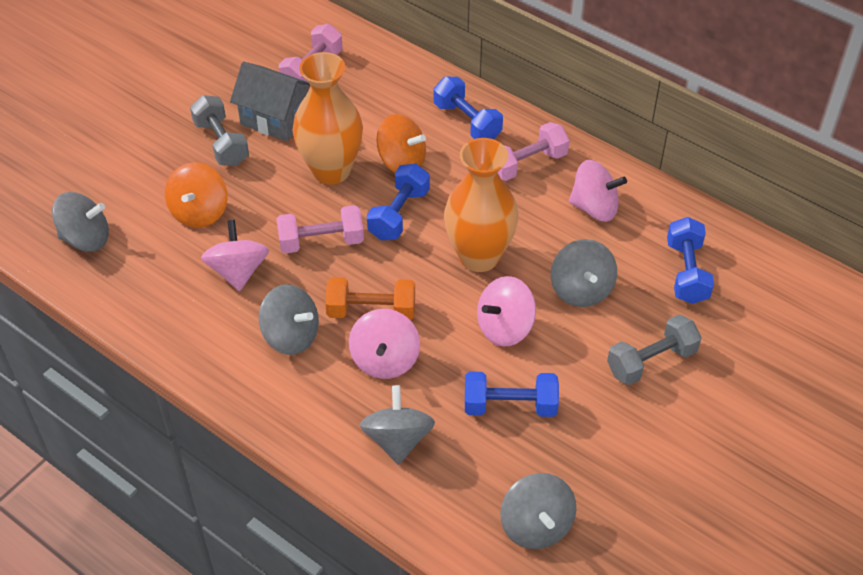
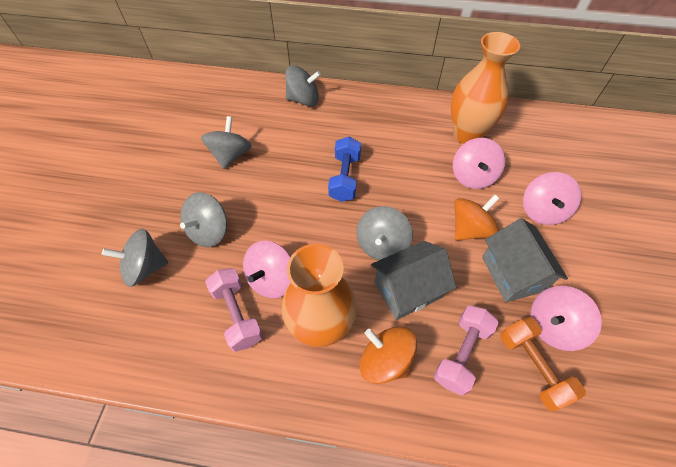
blue dumbbell: [367,163,430,240] [434,77,503,139] [465,372,559,417] [667,217,714,304] = 4 -> [328,137,361,202] = 1
grey dumbbell: [190,95,249,166] [607,315,702,385] = 2 -> none = 0
grey house: [230,62,310,142] = 1 -> [371,241,456,320] [482,218,568,302] = 2
pink dumbbell: [276,205,364,254] [279,24,343,86] [498,122,569,181] = 3 -> [205,268,263,352] [433,305,499,396] = 2

